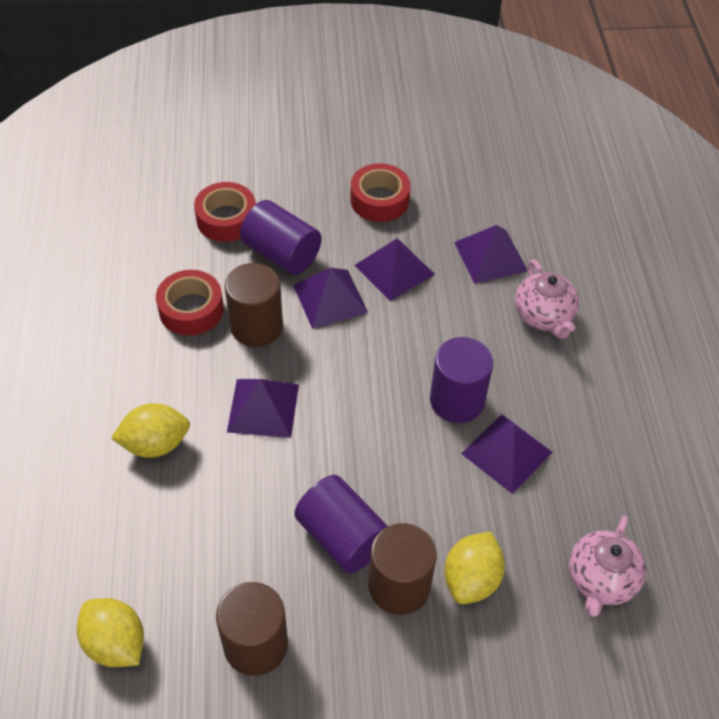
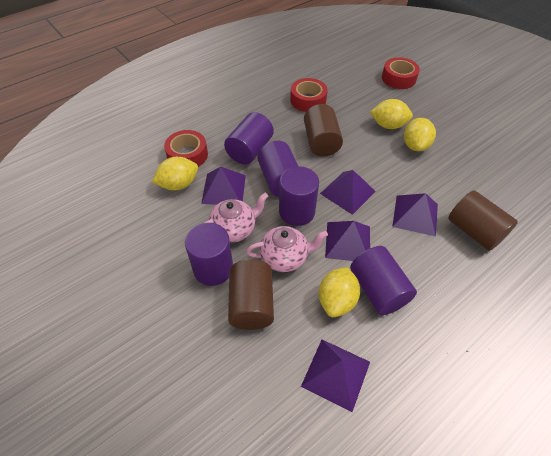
purple cylinder: [240,200,322,275] [294,475,388,573] [430,337,493,423] = 3 -> [185,223,233,286] [224,112,274,164] [257,141,298,197] [279,166,319,226] [350,246,417,315] = 5
yellow lemon: [77,598,144,667] [111,403,190,458] [444,532,505,604] = 3 -> [152,157,198,190] [319,267,360,317] [370,99,413,129] [404,118,436,151] = 4

